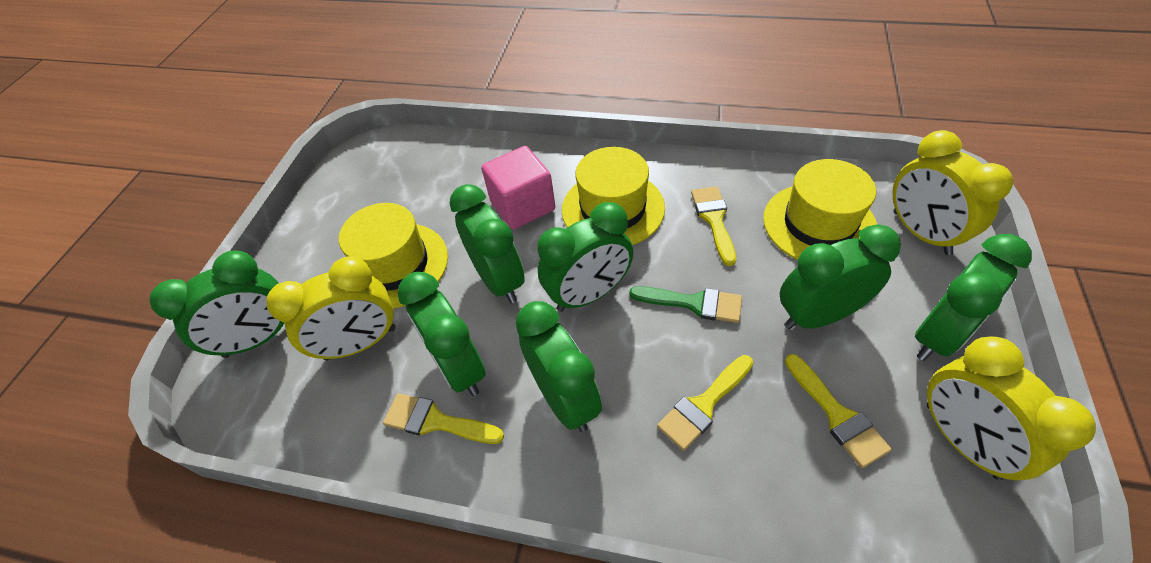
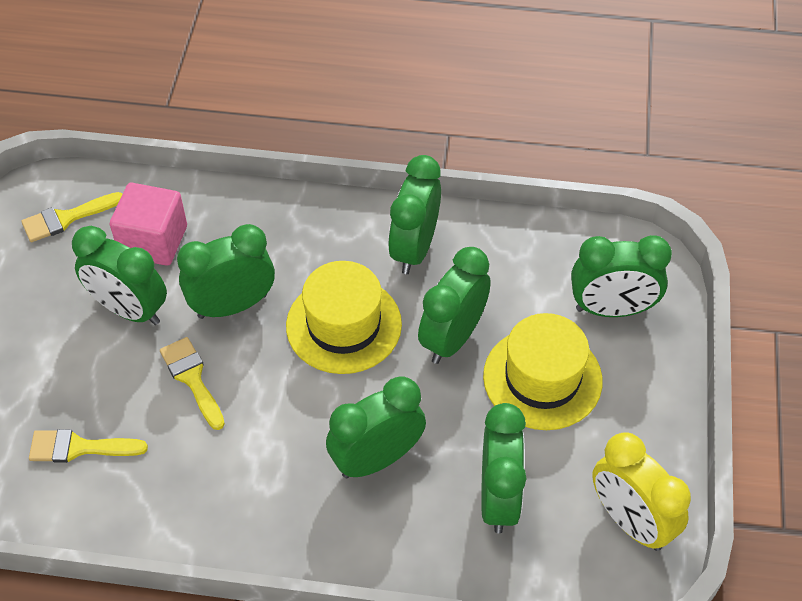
green brush: [629,286,742,323] = 1 -> none = 0
yellow brush: [383,393,504,444] [657,355,753,451] [691,186,736,266] [785,354,892,468] = 4 -> [21,192,122,242] [29,429,148,463] [160,337,225,430] = 3
yellow clock: [266,256,395,360] [893,130,1013,255] [927,336,1096,480] = 3 -> [592,432,691,551] = 1
yellow hat: [339,203,448,308] [562,147,665,245] [763,159,877,260] = 3 -> [286,261,402,374] [483,313,603,430] = 2

